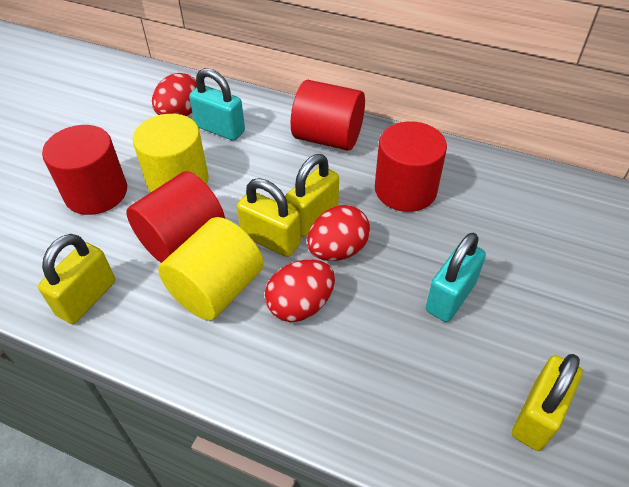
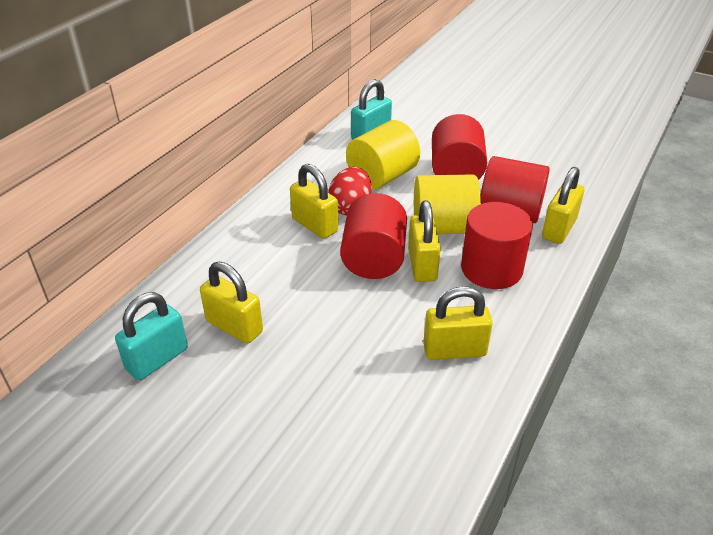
red egg: [152,73,197,116] [265,259,335,322] [307,205,370,261] = 3 -> [328,167,372,215] = 1
yellow padlock: [38,234,115,324] [237,178,301,257] [285,154,339,237] [512,354,583,451] = 4 -> [200,262,263,344] [290,164,338,239] [408,200,441,282] [423,286,493,360] [542,167,584,244] = 5

